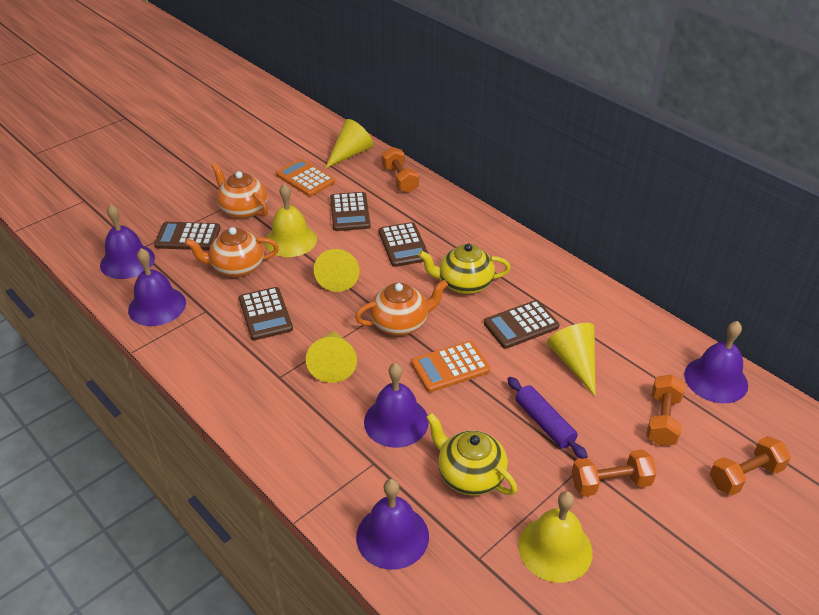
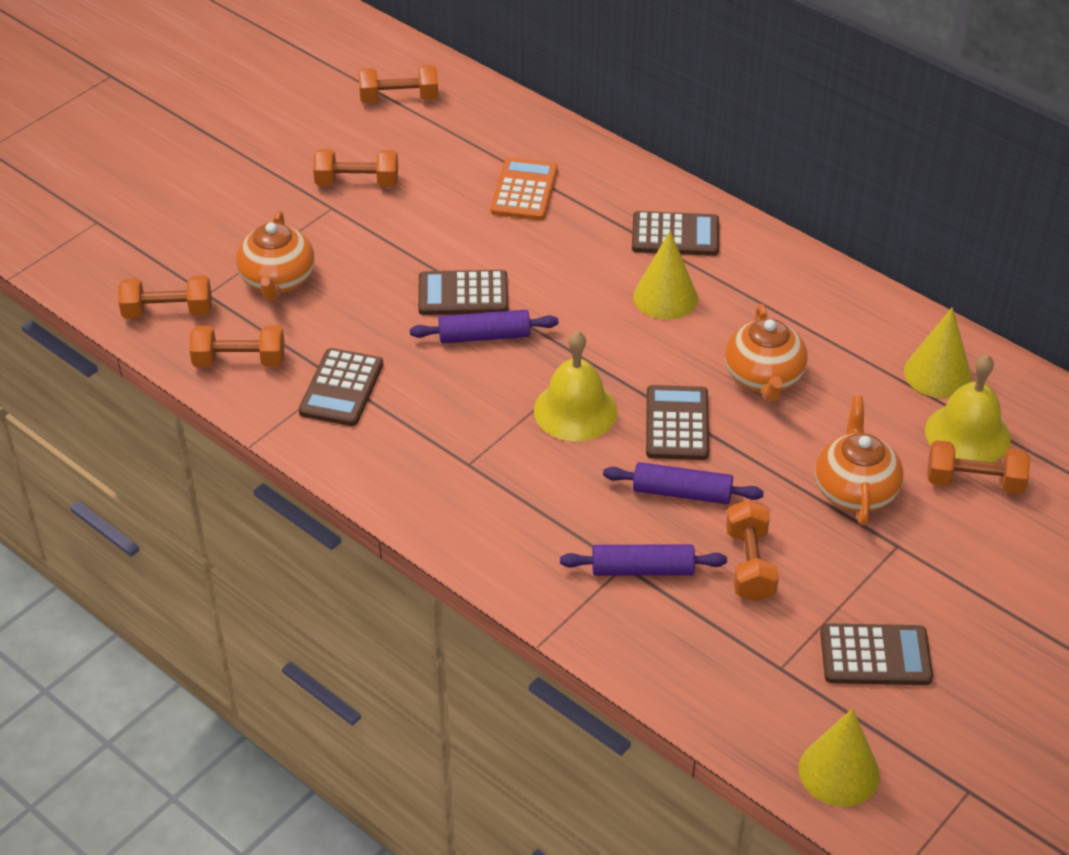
orange calculator: [276,159,335,196] [411,341,490,392] = 2 -> [490,157,558,220] = 1
orange dumbbell: [382,147,419,193] [572,449,657,496] [646,375,685,446] [710,436,791,496] = 4 -> [118,275,212,319] [189,325,285,367] [313,149,398,187] [359,65,438,103] [726,500,779,601] [927,440,1030,494] = 6
purple bell: [100,204,155,279] [128,248,186,326] [356,479,429,570] [364,363,429,448] [684,321,748,404] = 5 -> none = 0
purple rolling pin: [507,377,588,459] = 1 -> [410,310,559,343] [560,544,727,576] [603,462,764,504] = 3
yellow cone: [306,331,357,383] [314,249,360,292] [325,119,373,168] [547,323,596,396] = 4 -> [633,231,698,320] [799,708,880,807] [904,307,972,398] = 3
yellow teapot: [418,244,511,294] [426,413,517,496] = 2 -> none = 0

